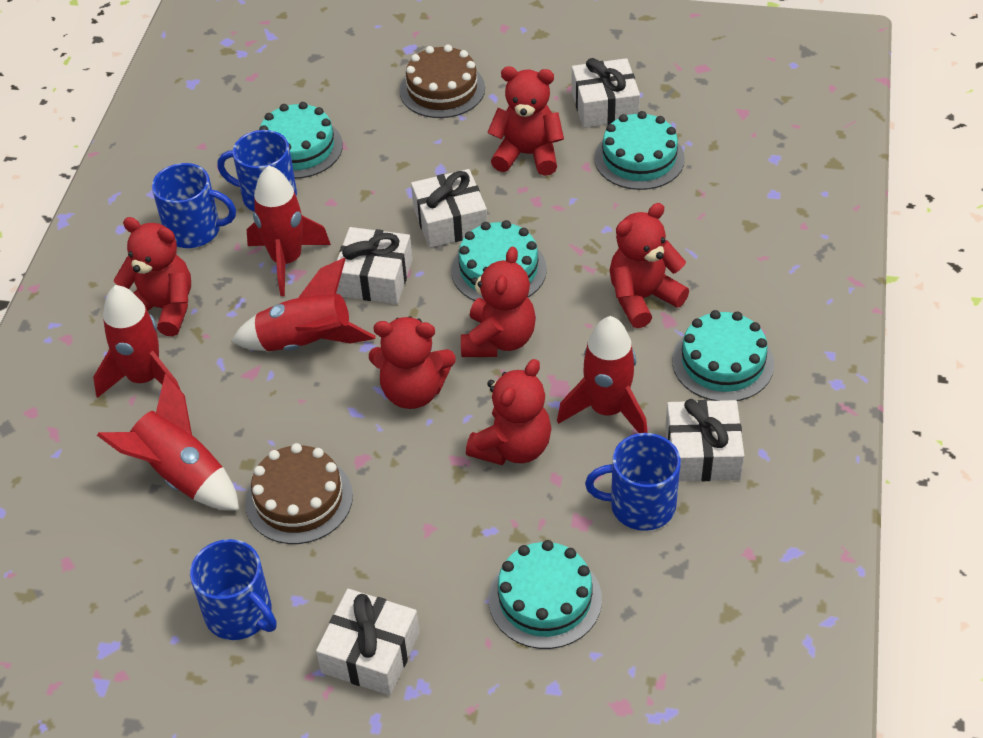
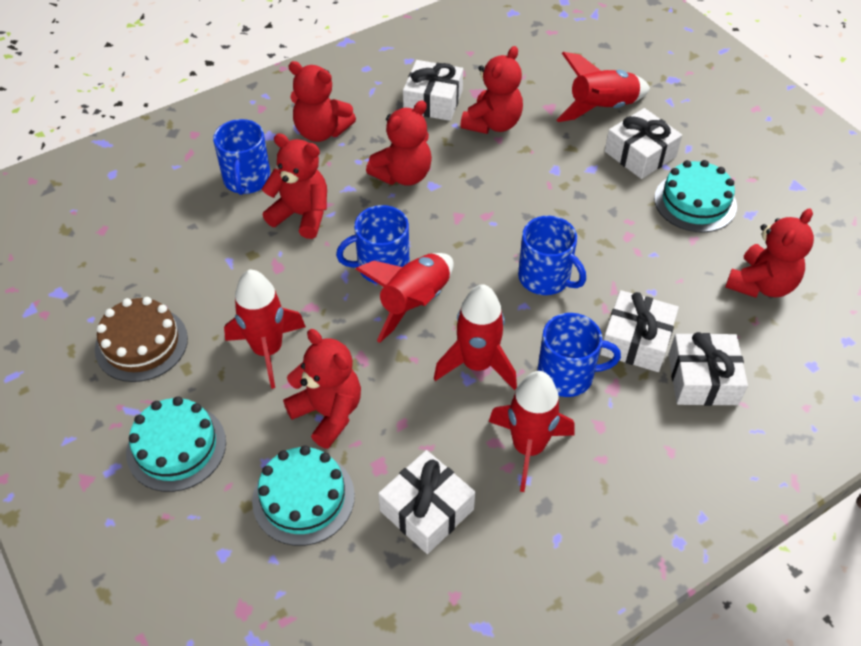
brown cake: [245,443,353,544] [400,44,485,118] = 2 -> [95,297,188,382] = 1
turquoise cake: [259,102,343,179] [451,220,547,301] [489,540,602,649] [594,111,685,190] [672,310,774,401] = 5 -> [126,396,226,492] [252,445,355,546] [654,160,737,233] = 3

